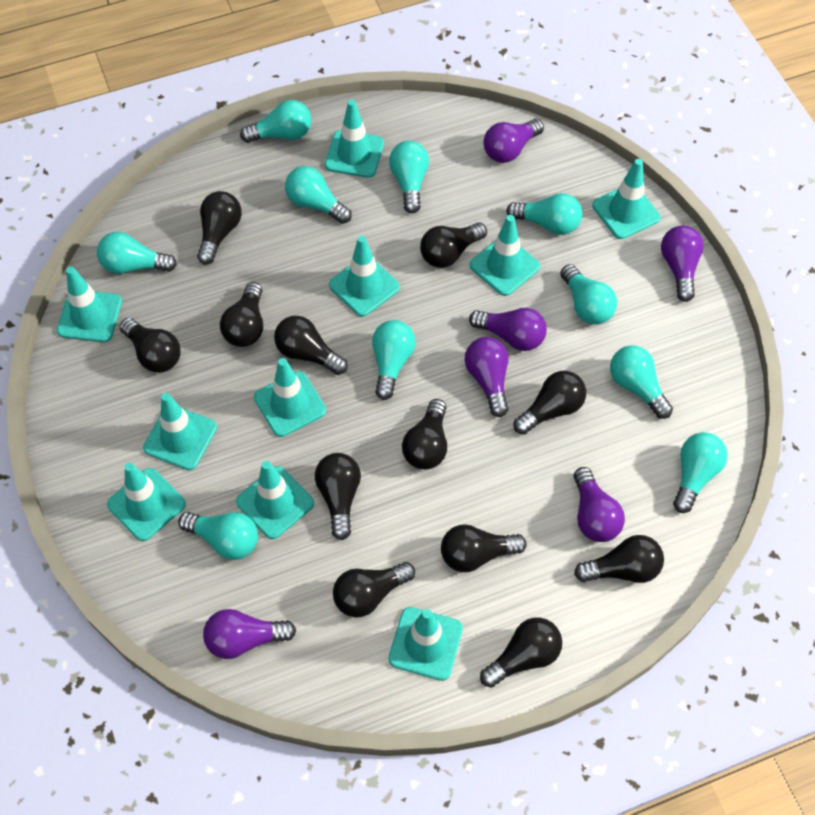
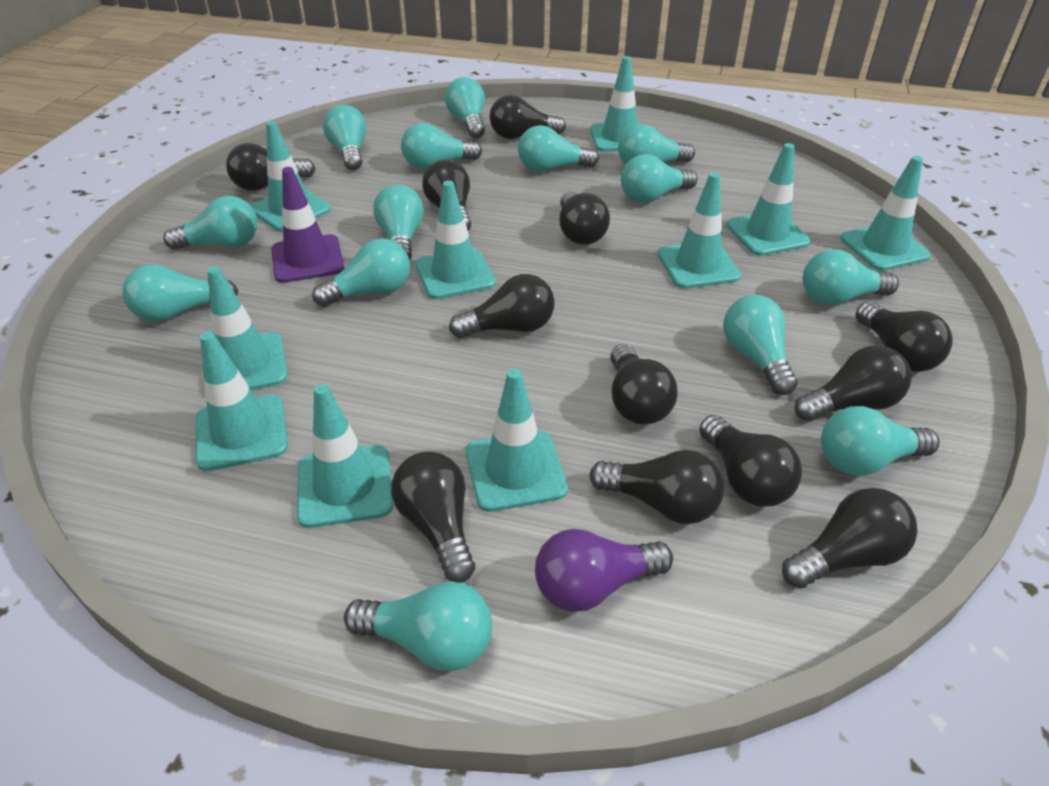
purple light bulb: [203,609,296,659] [465,337,508,417] [469,308,547,351] [483,119,544,163] [574,467,625,542] [661,226,704,302] = 6 -> [535,529,673,612] = 1
purple traffic cone: none = 0 -> [271,167,345,283] = 1
turquoise light bulb: [97,232,177,274] [178,512,258,560] [240,100,311,143] [285,166,352,224] [372,320,416,400] [389,141,429,213] [506,193,582,235] [560,264,617,324] [610,345,673,419] [673,432,728,513] = 10 -> [122,264,238,322] [163,196,258,250] [312,238,410,307] [323,105,366,170] [344,581,492,671] [373,184,424,260] [401,123,482,169] [445,77,485,138] [518,125,599,172] [618,124,695,165] [621,154,697,203] [723,295,798,395] [803,249,899,306] [821,406,940,476] = 14

